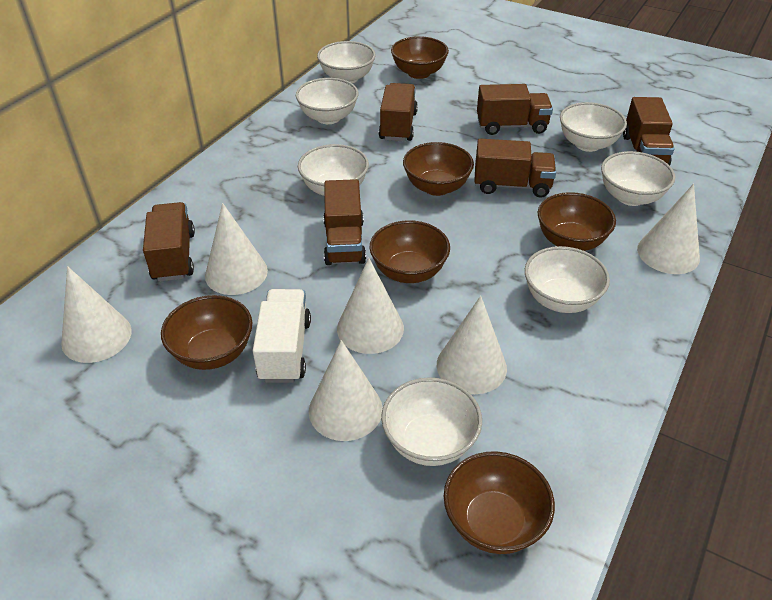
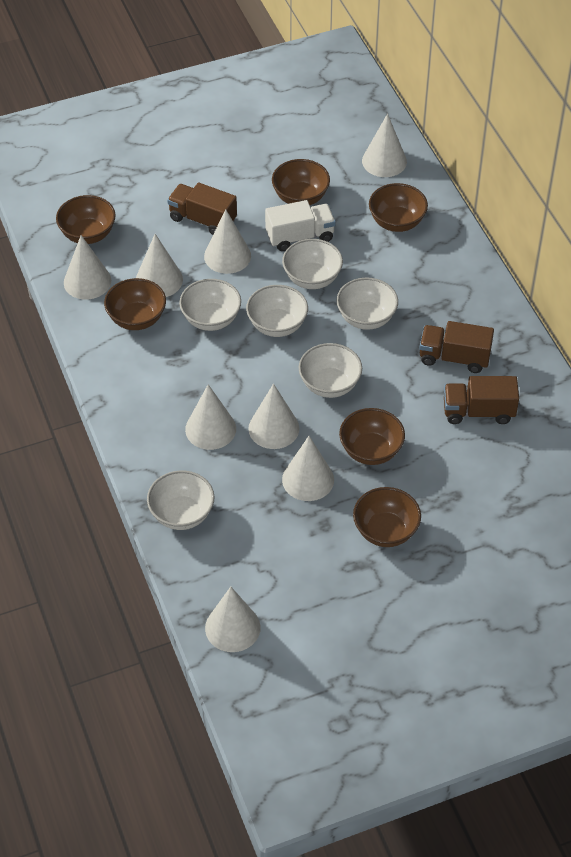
brown truck: [143,202,195,282] [323,179,366,265] [379,83,418,141] [474,139,556,198] [477,84,553,135] [623,97,674,166] = 6 -> [167,183,237,235] [419,321,494,373] [444,376,519,424] = 3
white bowl: [296,78,358,124] [298,144,369,196] [317,41,376,83] [381,377,482,466] [525,246,610,313] [560,102,627,152] [601,151,675,206] = 7 -> [147,471,214,530] [179,279,241,331] [246,285,308,337] [282,239,343,289] [299,343,362,398] [336,277,398,330] = 6
white cone: [61,266,132,363] [205,203,268,295] [309,340,383,441] [337,258,404,354] [437,296,507,394] [637,184,700,274] = 6 -> [64,235,111,300] [136,234,183,297] [185,384,236,450] [204,209,251,274] [205,587,261,652] [248,384,299,449] [282,436,334,501] [362,114,407,177] = 8

